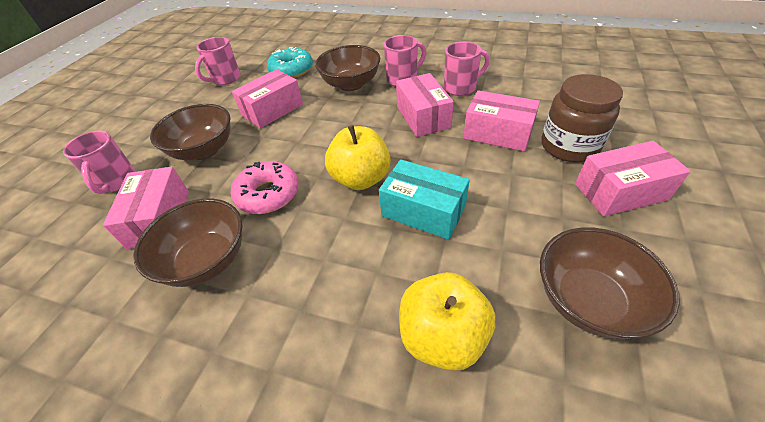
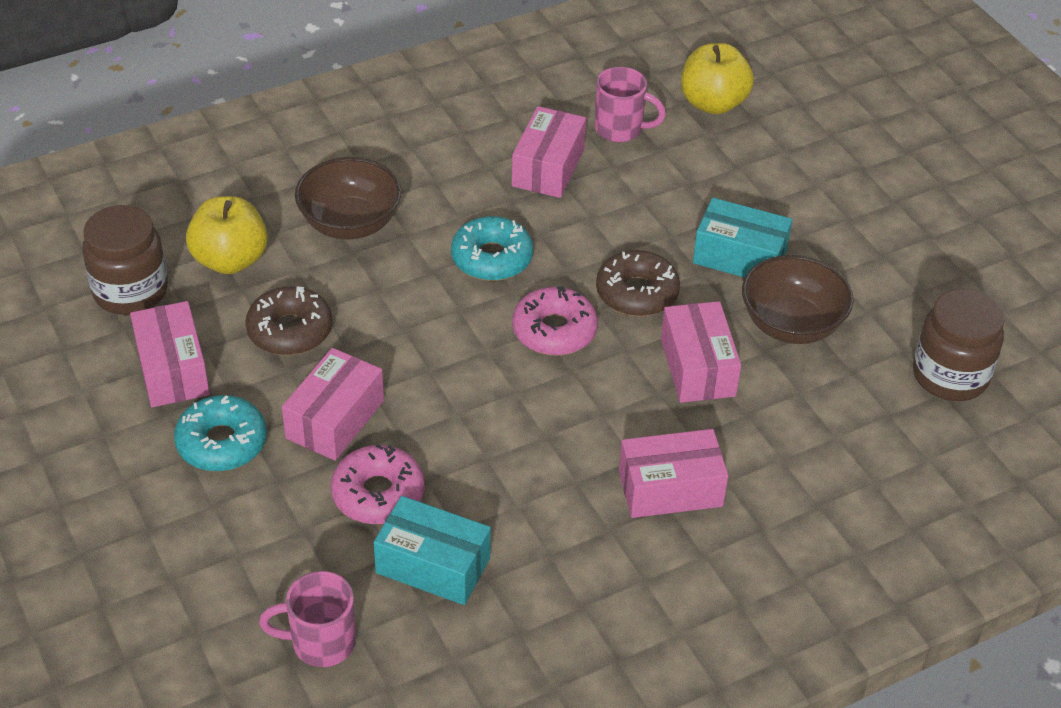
brown bowl: [133,198,243,287] [150,104,230,160] [315,45,380,91] [540,227,680,339] = 4 -> [295,157,401,239] [742,255,854,344] = 2
brown donut: none = 0 -> [245,286,332,355] [596,250,680,316] = 2
brown jar: [542,74,623,162] = 1 -> [82,205,168,315] [913,289,1004,401] = 2
pink donut: [231,161,299,214] = 1 -> [331,444,424,524] [512,287,598,356] = 2
pink mug: [63,131,136,194] [195,37,241,85] [384,35,426,86] [444,42,490,96] = 4 -> [259,571,356,667] [595,67,666,142] = 2
turquoise box: [379,159,470,240] = 1 -> [374,496,491,605] [693,198,792,278] = 2
turquoise donut: [267,47,313,78] = 1 -> [174,395,267,471] [451,216,533,281] = 2

